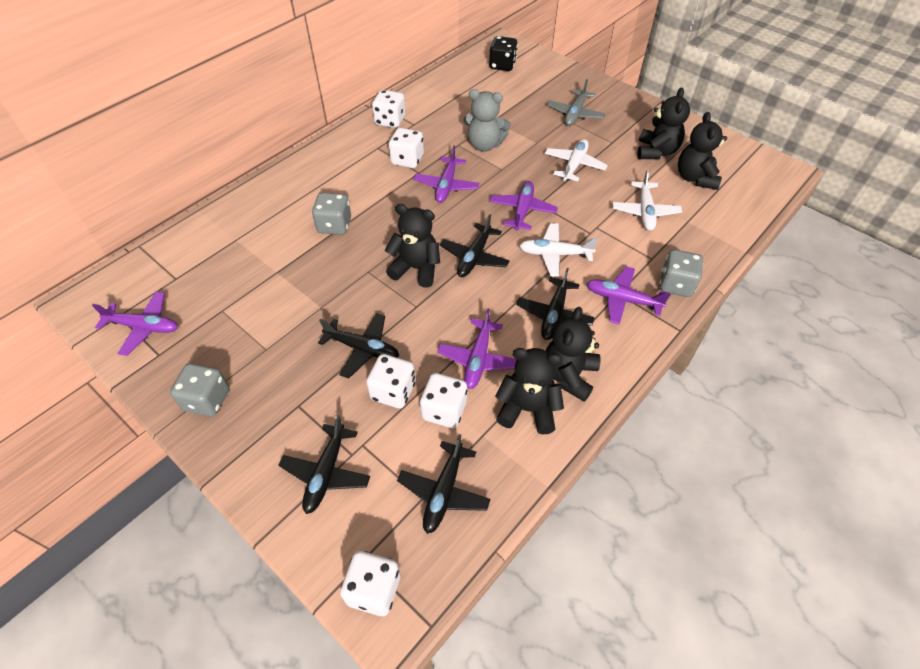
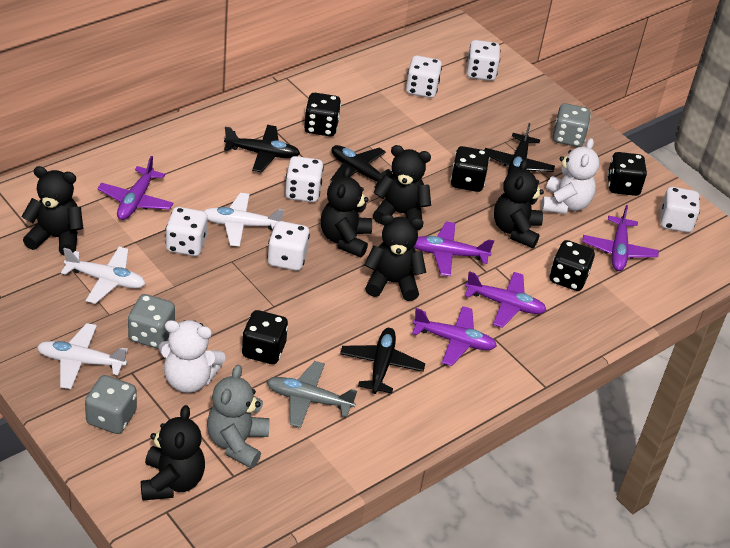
black dice: [489,36,518,71] = 1 -> [242,310,288,364] [304,93,341,136] [451,146,490,192] [550,240,595,291] [607,152,647,196] = 5
black plane: [278,415,370,514] [318,313,399,378] [397,434,491,534] [440,214,510,277] [516,268,595,340] = 5 -> [224,125,300,172] [331,145,392,188] [340,328,425,394] [485,123,555,174] = 4
black teddy bear: [385,204,440,288] [495,348,564,434] [546,307,601,402] [637,88,690,159] [678,112,727,190] = 5 -> [21,166,83,256] [141,405,205,501] [321,166,372,257] [364,214,426,301] [373,145,431,230] [494,159,544,248] = 6
white dice: [340,551,400,616] [366,354,416,409] [372,90,406,128] [389,128,424,168] [420,373,468,428] = 5 -> [166,207,207,256] [267,221,310,271] [285,156,324,202] [406,55,442,98] [467,40,500,81] [660,187,700,233] = 6
white teddy bear: none = 0 -> [158,320,225,393] [541,138,599,214] = 2

